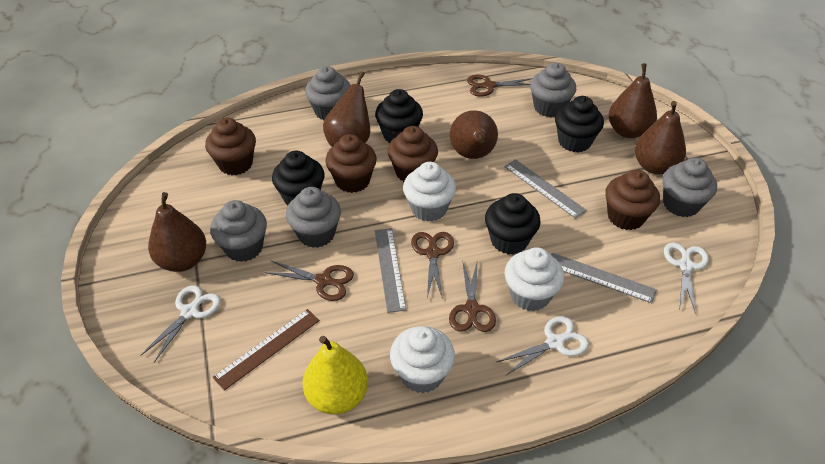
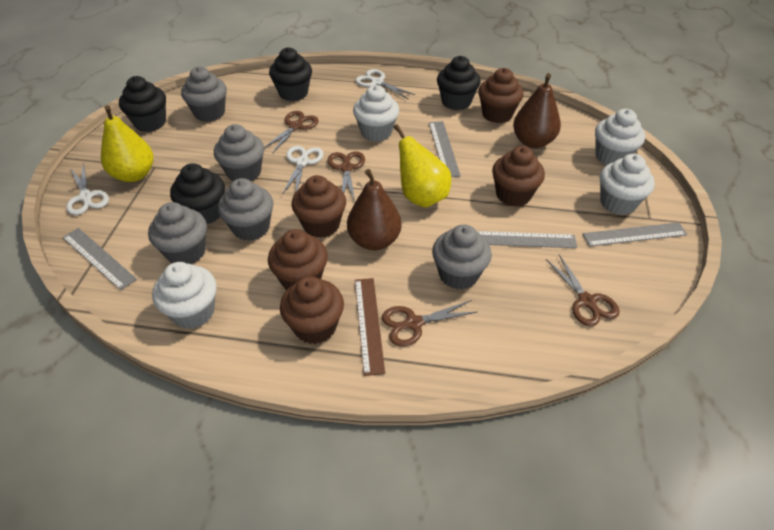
brown cupcake: [205,118,256,175] [325,134,377,193] [388,126,438,182] [605,170,660,230] = 4 -> [268,229,328,290] [280,276,344,344] [292,175,346,238] [479,68,524,123] [492,146,545,207] = 5
brown pear: [148,192,206,272] [323,71,370,147] [450,110,498,159] [609,63,657,138] [635,101,686,174] = 5 -> [347,169,402,250] [513,73,561,148] = 2
grey ruler: [375,228,406,313] [504,159,587,219] [551,253,657,303] = 3 -> [63,228,137,290] [429,121,461,177] [477,231,577,248] [583,222,687,247] = 4
white cupcake: [390,326,455,393] [403,162,456,222] [505,247,564,311] = 3 -> [152,262,217,329] [353,85,399,142] [595,109,645,165] [600,154,655,215] = 4
yellow pear: [303,336,368,415] = 1 -> [101,105,153,182] [394,124,451,208] = 2

